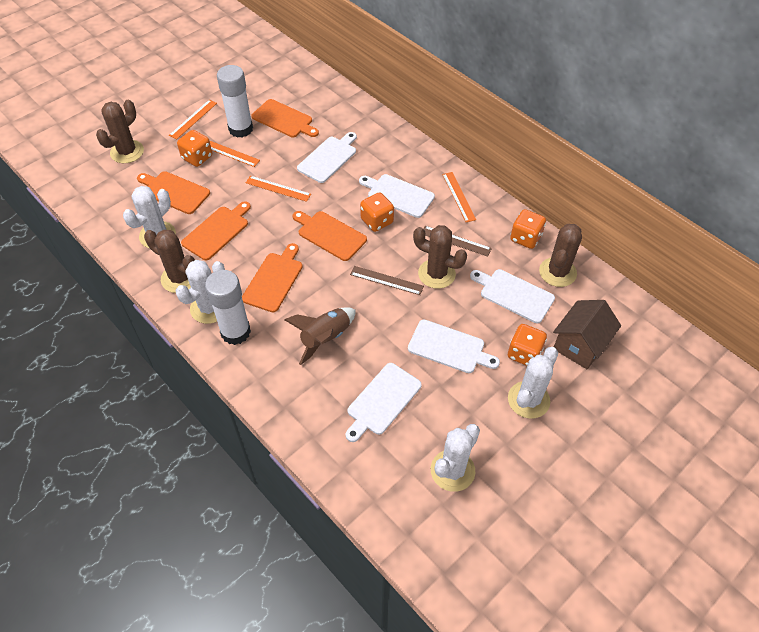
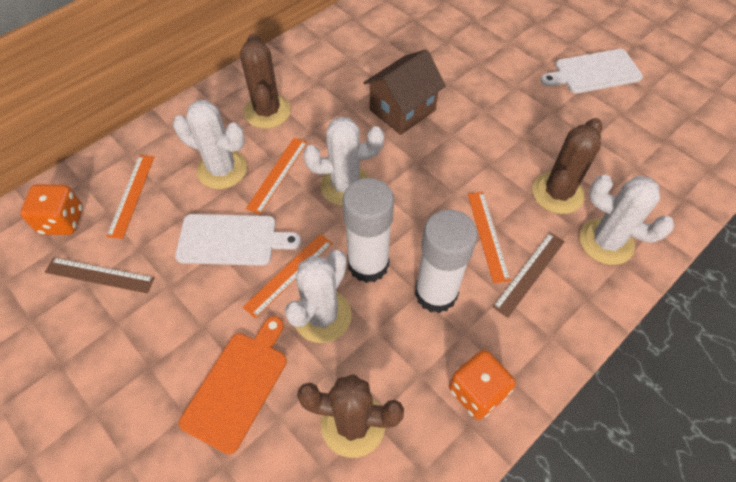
brown cactus: [96,100,144,163] [144,229,195,293] [413,225,467,289] [539,224,582,287] = 4 -> [240,33,291,129] [297,374,404,458] [532,118,603,214] = 3
brown rocket: [285,307,356,365] = 1 -> none = 0
orange cutting board: [137,171,210,214] [181,201,251,260] [242,243,303,312] [251,99,319,137] [293,211,367,261] = 5 -> [179,316,287,454] = 1
orange dice: [177,130,212,167] [360,192,394,232] [508,324,547,366] [510,209,546,249] = 4 -> [20,184,83,235] [449,350,516,420] = 2
white cutting board: [297,132,357,183] [346,363,422,442] [359,174,435,218] [408,320,500,373] [470,269,555,323] = 5 -> [175,214,301,266] [541,49,643,93] = 2

